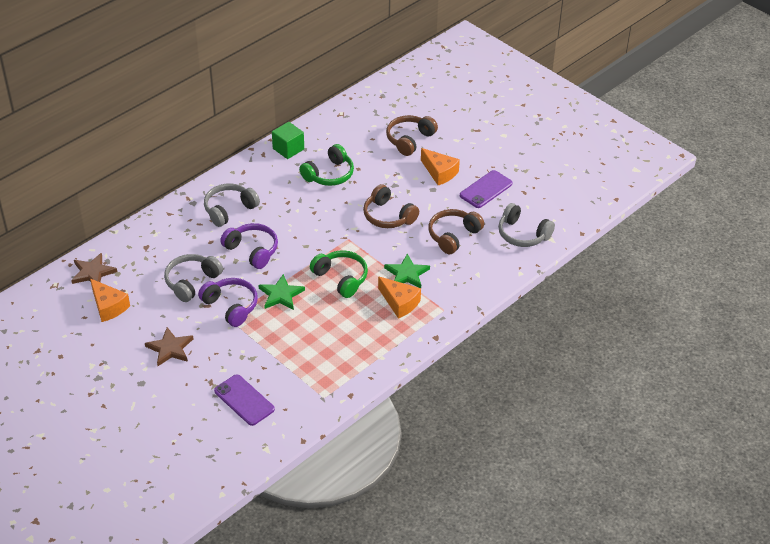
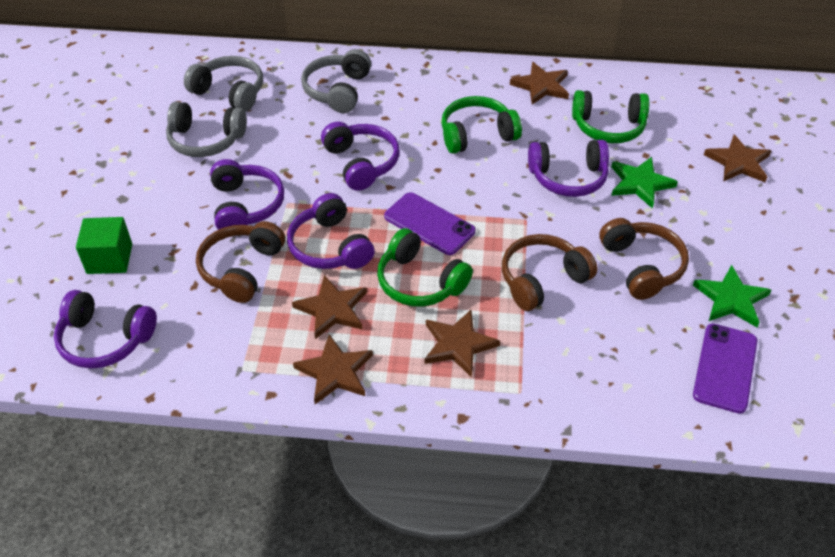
brown star: [71,253,117,284] [145,327,193,366] = 2 -> [292,275,367,339] [293,334,373,404] [424,310,500,378] [510,62,569,105] [704,135,772,182] = 5
green headphones: [299,144,354,186] [310,250,368,298] = 2 -> [377,228,473,307] [442,96,522,154] [572,90,649,143] = 3
orange cheese: [90,278,130,322] [378,276,421,319] [421,148,460,185] = 3 -> none = 0
purple headphones: [198,278,258,327] [220,223,278,269] = 2 -> [54,290,157,369] [210,159,284,230] [287,193,375,269] [321,122,399,191] [528,140,609,197] = 5

